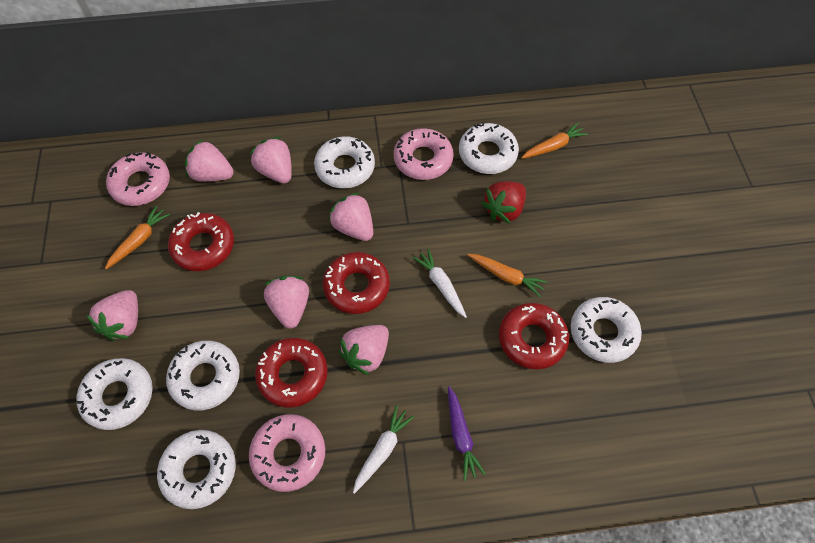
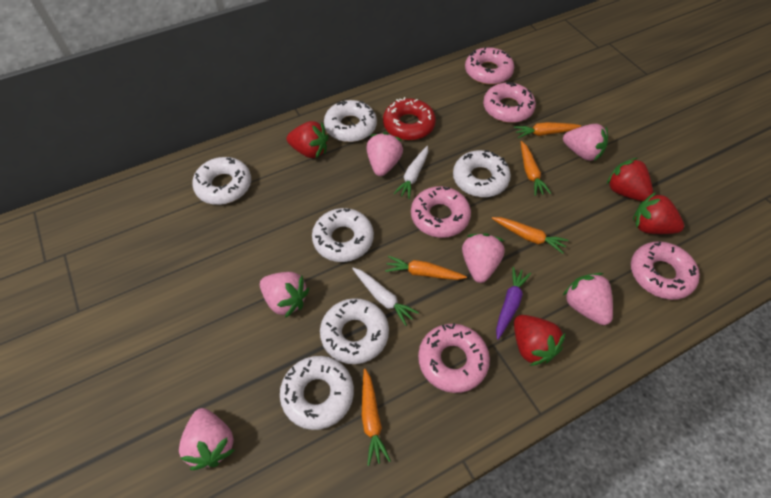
orange carrot: [105,206,170,269] [468,254,548,297] [521,123,588,159] = 3 -> [362,369,391,466] [385,256,467,280] [492,217,569,254] [514,122,581,138] [521,141,551,196] = 5
pink donut: [106,152,170,206] [249,414,325,492] [394,128,454,180] = 3 -> [411,186,471,238] [418,323,490,393] [465,47,514,85] [483,82,536,123] [631,241,700,300] = 5
red donut: [168,212,234,271] [255,338,328,407] [323,252,390,314] [499,303,569,370] = 4 -> [383,97,436,140] = 1
red strawberry: [482,181,526,224] = 1 -> [286,121,328,158] [514,315,565,366] [607,158,653,201] [633,192,684,234] = 4

